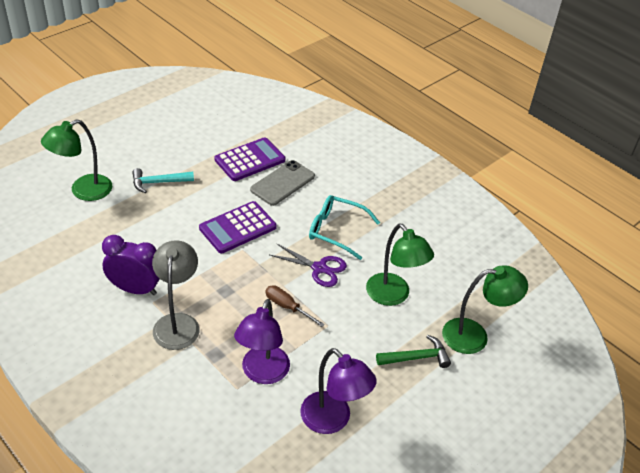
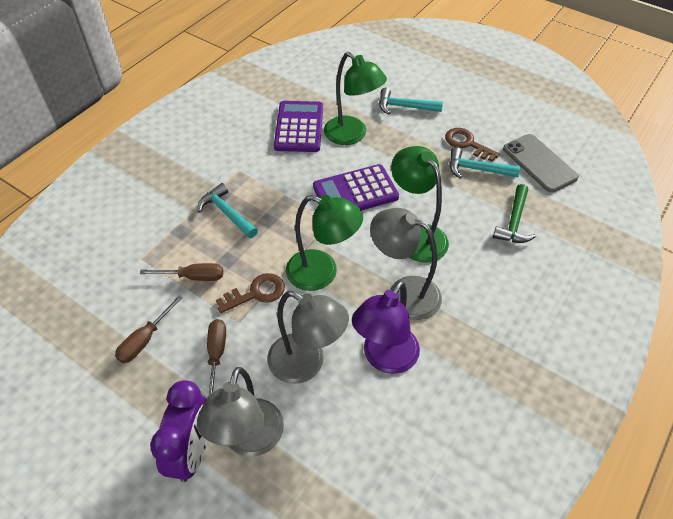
brown key: none = 0 -> [216,273,285,313] [445,128,500,162] = 2
brown screwdriver: [265,285,325,327] = 1 -> [115,295,183,363] [140,263,223,281] [207,319,226,398] = 3
grey lamp: [152,240,200,350] = 1 -> [197,367,284,457] [267,291,349,384] [370,208,442,320] = 3
purple lamp: [234,299,290,384] [300,348,376,434] = 2 -> [352,281,420,374] = 1
purple scissors: [270,243,347,287] = 1 -> none = 0
turquoise glasses: [309,195,380,260] = 1 -> none = 0
turquoise hammer: [132,168,194,193] = 1 -> [198,183,258,238] [379,88,443,115] [449,147,520,178] = 3

